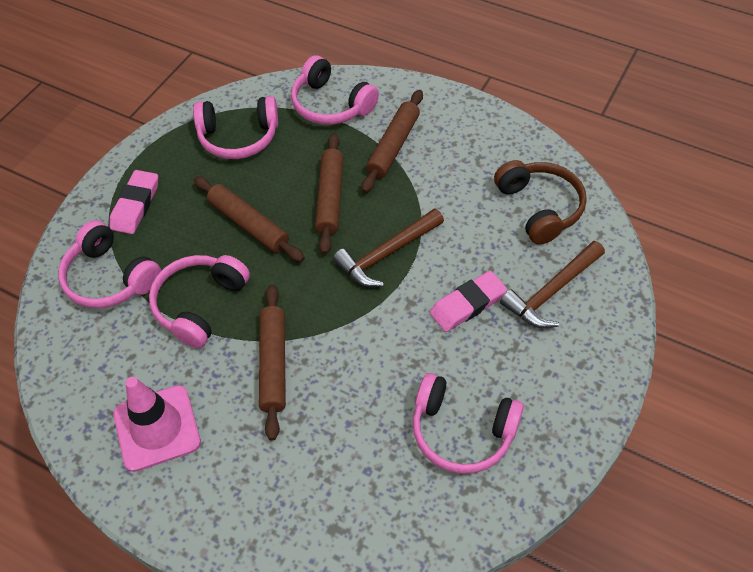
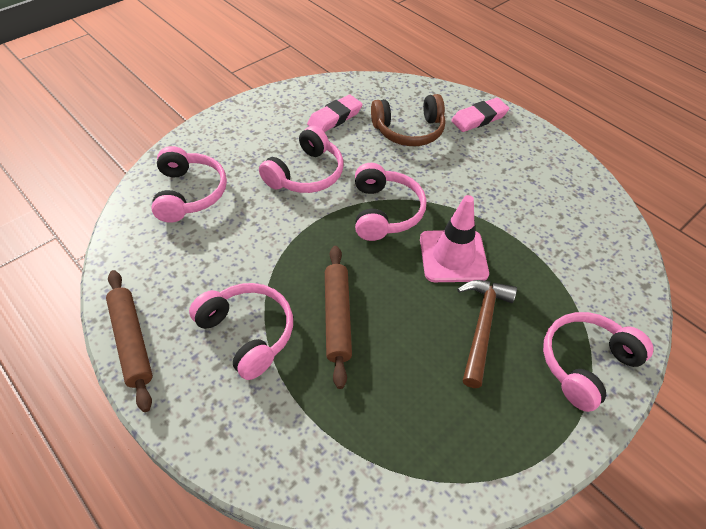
brown hammer: [333,208,444,287] [500,241,605,328] = 2 -> [457,280,517,388] = 1
brown rolling pin: [194,176,305,262] [259,284,286,441] [315,133,343,254] [361,90,423,193] = 4 -> [106,270,153,412] [325,246,352,389] = 2

